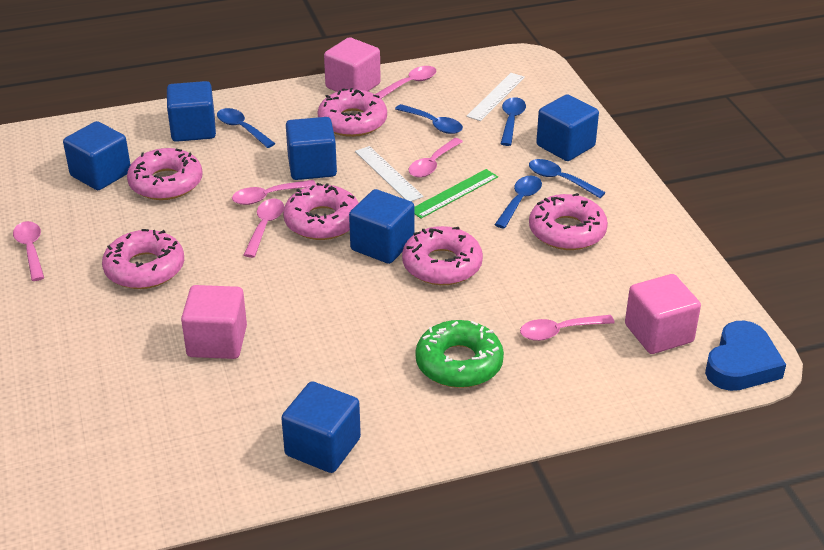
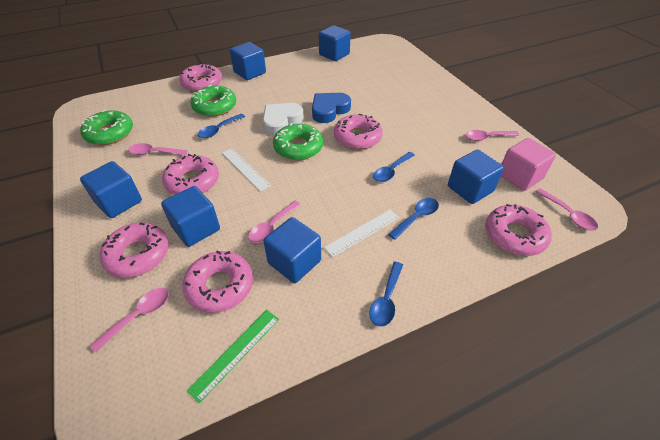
blue spoon: [217,108,276,148] [395,104,463,134] [495,176,542,228] [501,97,526,146] [529,159,606,198] = 5 -> [198,114,245,138] [369,262,403,327] [373,152,415,182] [388,198,439,240] = 4
green donut: [415,320,504,388] = 1 -> [80,110,133,145] [191,85,236,117] [273,123,323,160] = 3
pink cube: [181,285,247,359] [324,37,381,92] [625,274,701,354] = 3 -> [501,138,556,191] = 1
pink spoon: [13,221,44,281] [232,180,316,205] [244,199,284,258] [375,66,436,99] [409,138,463,178] [520,315,615,341] = 6 -> [90,288,169,352] [128,143,188,156] [248,201,301,243] [465,130,519,141] [535,188,598,231] = 5
white heart: none = 0 -> [263,103,304,136] = 1

